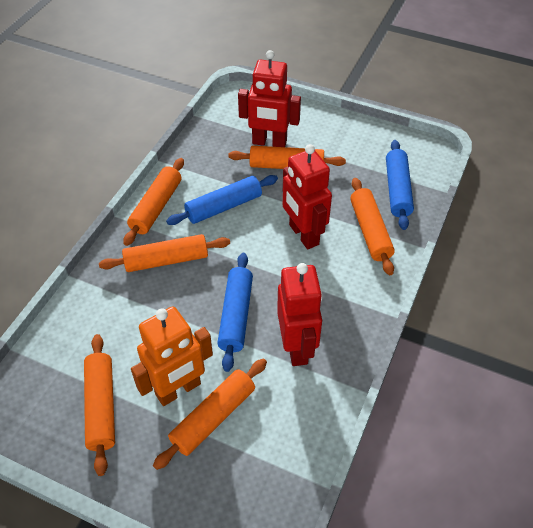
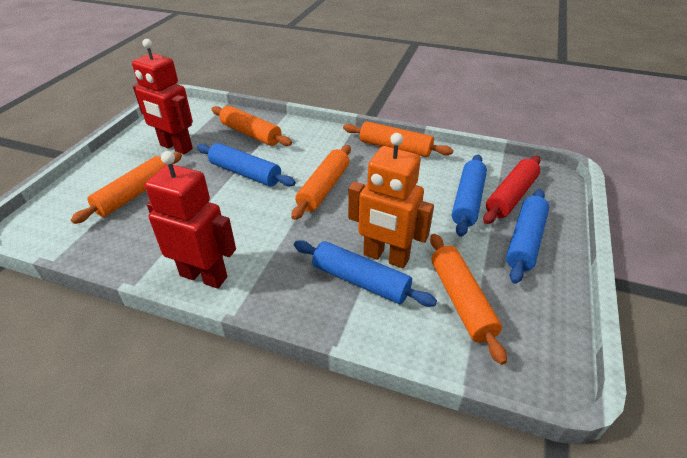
blue rolling pin: [166,175,278,225] [217,253,253,372] [386,140,414,230] = 3 -> [197,143,296,187] [294,240,437,307] [452,155,487,237] [506,189,549,284] = 4
orange rolling pin: [84,334,115,476] [99,234,230,272] [123,158,184,246] [153,359,267,470] [228,146,346,169] [350,178,395,275] = 6 -> [71,153,182,224] [212,106,292,146] [291,145,351,220] [343,121,453,157] [430,234,507,365] = 5
red robot: [238,50,301,147] [277,263,323,366] [283,144,332,249] = 3 -> [132,39,193,154] [145,151,236,288] = 2
red rolling pin: none = 0 -> [483,156,541,224] = 1

